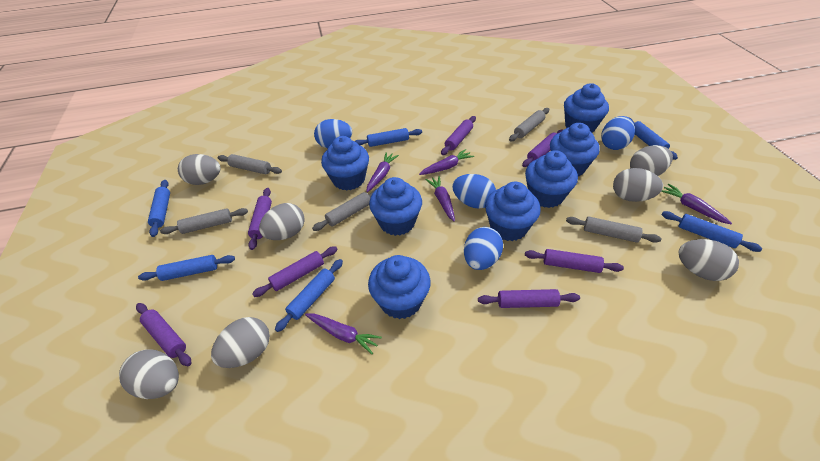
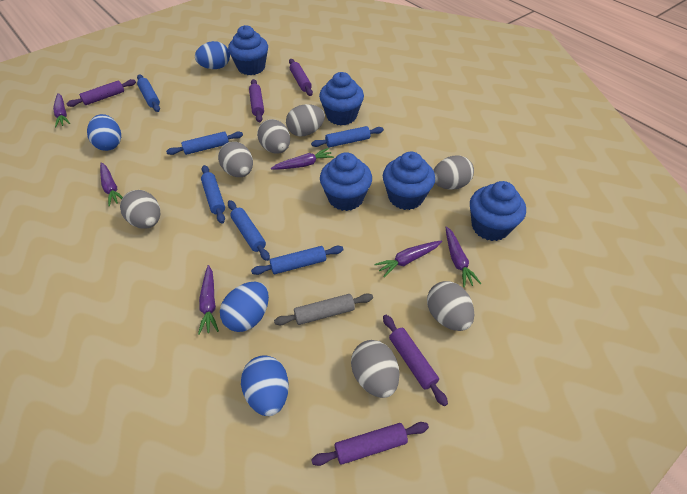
blue cupcake: [321,136,369,191] [368,255,431,319] [369,177,422,236] [485,182,541,241] [525,150,578,208] [550,123,600,177] [564,84,609,133] = 7 -> [228,25,268,75] [319,72,364,125] [320,152,372,211] [383,151,435,210] [470,181,526,241] = 5
grey rolling pin: [160,208,248,234] [218,154,282,174] [312,189,376,231] [509,108,549,141] [566,217,661,243] = 5 -> [274,293,373,325] = 1
purple carrot: [305,314,382,354] [366,152,399,192] [419,149,474,175] [425,176,455,222] [661,184,732,224] = 5 -> [53,93,70,128] [100,162,123,207] [198,265,219,335] [271,148,334,170] [375,241,442,277] [446,226,481,288] = 6
purple rolling pin: [136,303,191,366] [248,188,272,250] [252,246,338,297] [441,116,476,155] [478,289,580,308] [522,130,563,167] [525,249,624,273] = 7 -> [66,79,136,107] [249,79,264,122] [289,59,313,96] [311,422,429,466] [383,315,448,406] = 5

